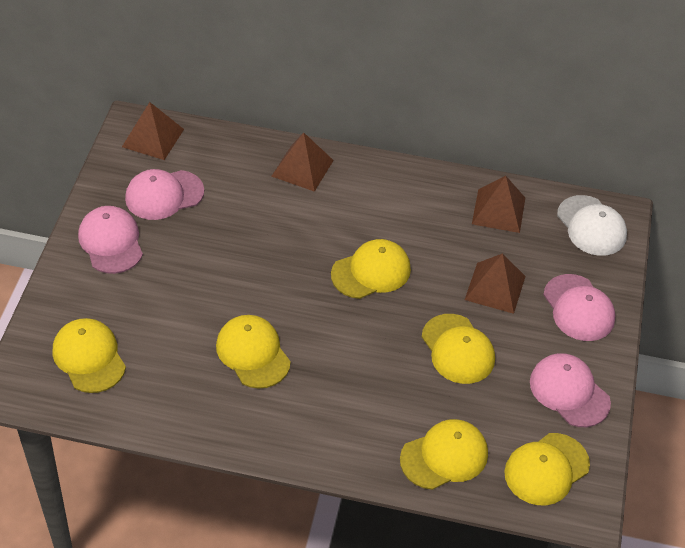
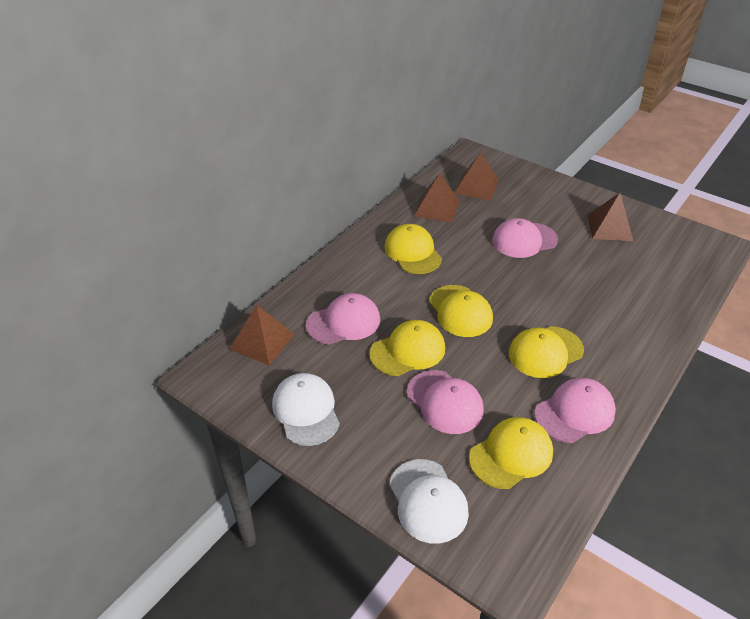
white cap: [557,195,627,256] = 1 -> [272,373,340,446] [389,459,469,544] = 2
yellow cap: [53,318,126,393] [216,315,291,389] [331,239,411,299] [400,419,488,490] [422,314,495,384] [504,433,590,505] = 6 -> [369,320,445,376] [385,224,442,274] [429,285,493,337] [469,417,553,489] [509,326,584,378] = 5

